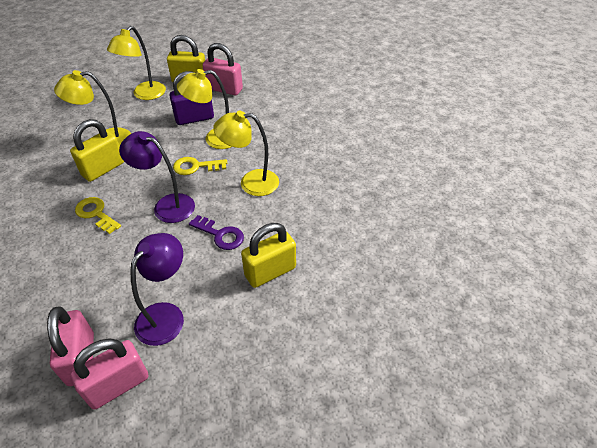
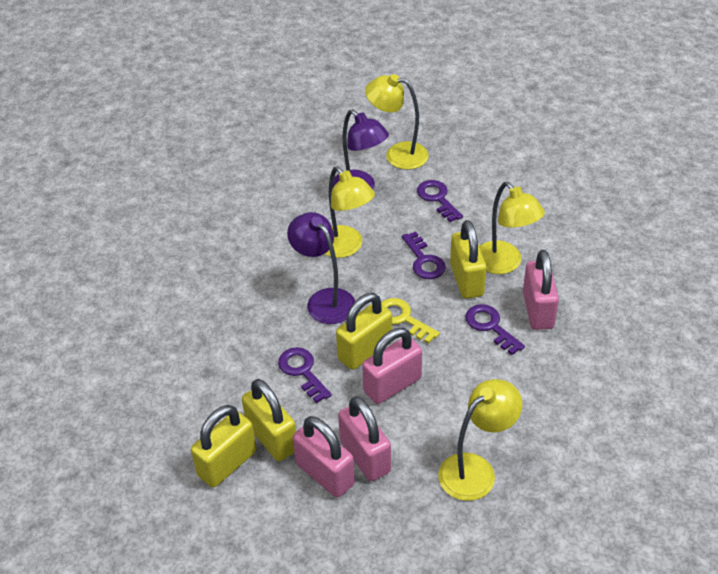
pink padlock: [47,306,94,386] [70,339,148,410] [203,43,243,95] = 3 -> [293,416,355,498] [338,396,391,481] [362,328,422,404] [523,250,559,330] = 4
purple key: [189,215,244,250] = 1 -> [278,347,332,403] [402,231,446,279] [417,180,463,222] [465,304,525,355] = 4
purple padlock: [169,71,214,125] = 1 -> none = 0
yellow key: [75,197,121,234] [173,157,227,175] = 2 -> [381,298,440,344] = 1
yellow padlock: [70,119,124,182] [167,35,205,82] [241,223,296,288] = 3 -> [191,405,257,488] [242,379,296,461] [336,293,392,370] [450,220,486,299] = 4

